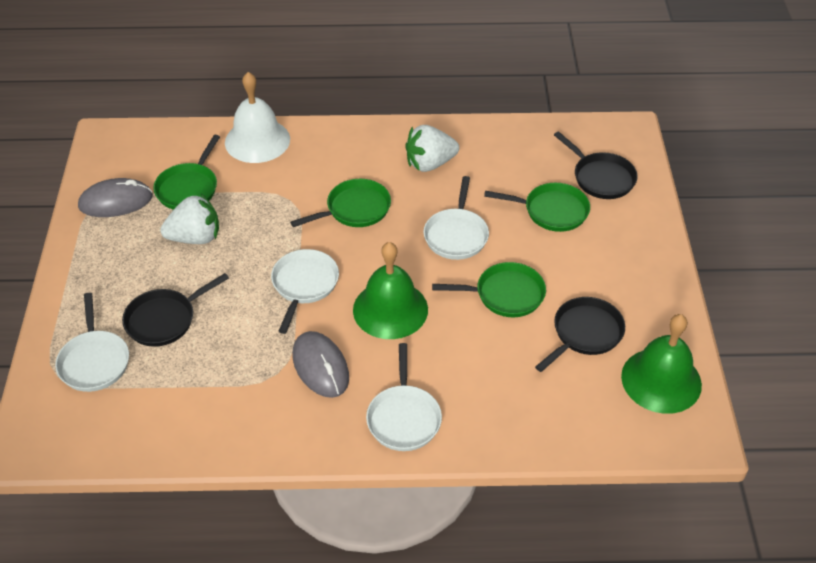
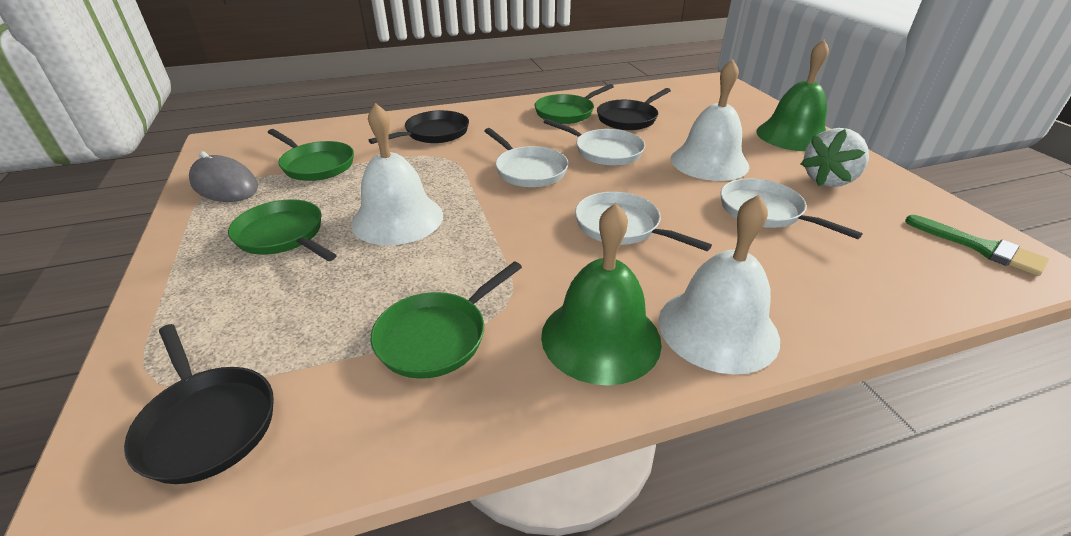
green brush: none = 0 -> [905,215,1049,276] = 1
grey mouse: [78,178,153,217] [293,331,349,398] = 2 -> [189,151,258,202] = 1
white bell: [225,72,290,163] = 1 -> [351,103,443,246] [659,195,780,374] [671,59,749,181] = 3
white strawberry: [160,194,219,244] [405,125,459,172] = 2 -> [801,128,869,187] = 1

